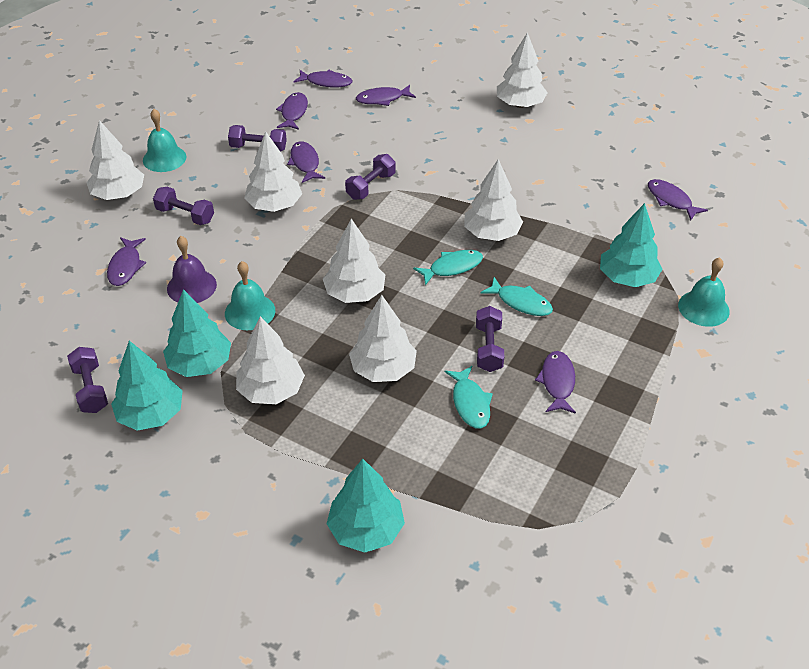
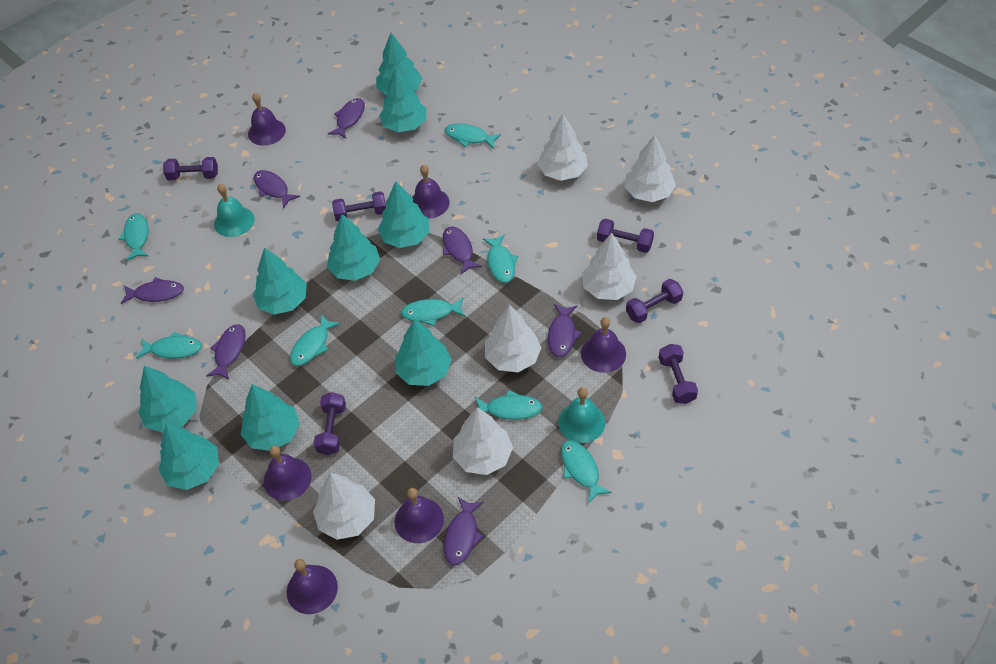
purple bell: [167,236,217,303] = 1 -> [248,93,286,146] [264,446,311,501] [287,559,338,614] [394,488,444,543] [412,165,450,219] [581,317,626,373] = 6
purple dumbbell: [67,347,108,413] [153,187,214,225] [228,125,287,152] [345,154,396,200] [476,306,504,372] = 5 -> [163,157,218,181] [314,392,346,455] [332,192,386,222] [597,219,654,253] [626,279,683,323] [659,344,698,404] = 6
turquoise bell: [143,109,186,172] [225,261,275,330] [678,257,730,327] = 3 -> [214,184,254,237] [558,387,605,443] = 2
turquoise fish: [413,250,483,285] [444,366,493,429] [480,277,553,316] = 3 -> [118,213,149,261] [136,332,202,359] [290,314,341,366] [401,298,465,326] [445,124,501,149] [475,390,542,420] [483,234,518,283] [561,440,612,504] = 8
turquoise tree: [111,341,183,431] [163,289,231,377] [327,459,405,552] [600,203,662,287] = 4 -> [138,366,196,433] [159,423,219,490] [240,384,300,451] [253,247,307,315] [327,214,380,281] [376,33,422,95] [378,181,429,248] [379,67,427,132] [395,319,452,386] = 9
white tree: [87,120,144,200] [236,316,305,404] [244,131,302,212] [323,219,385,303] [349,295,417,382] [464,159,523,241] [497,32,548,108] = 7 -> [313,472,375,540] [453,407,513,475] [485,304,541,372] [537,114,588,181] [582,233,637,300] [624,135,676,202] = 6

